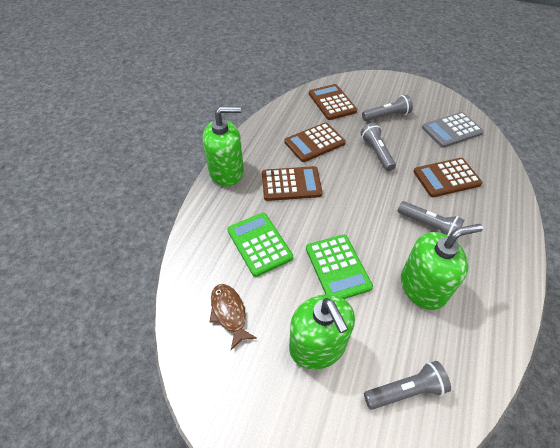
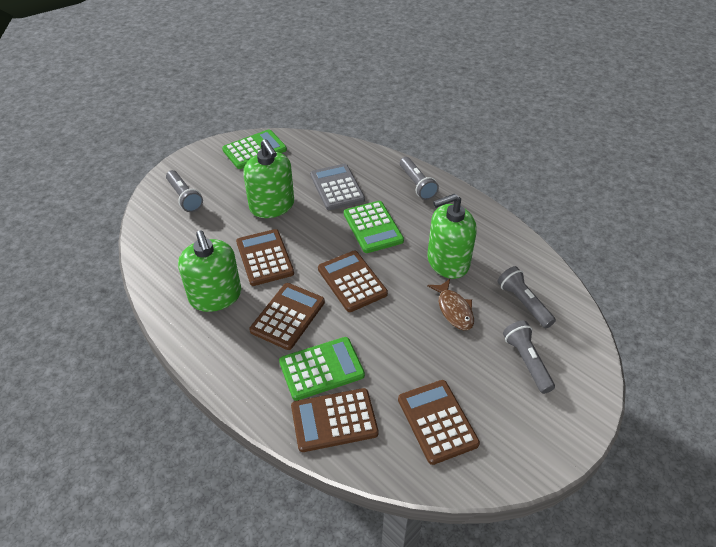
brown calculator: [262,166,322,201] [284,122,346,162] [309,84,357,120] [413,158,483,197] = 4 -> [236,229,294,286] [249,283,325,350] [291,388,379,452] [318,251,388,312] [398,380,480,465] = 5
green calculator: [227,213,293,277] [306,235,373,299] = 2 -> [222,129,287,169] [279,337,365,401] [344,201,404,253] = 3

